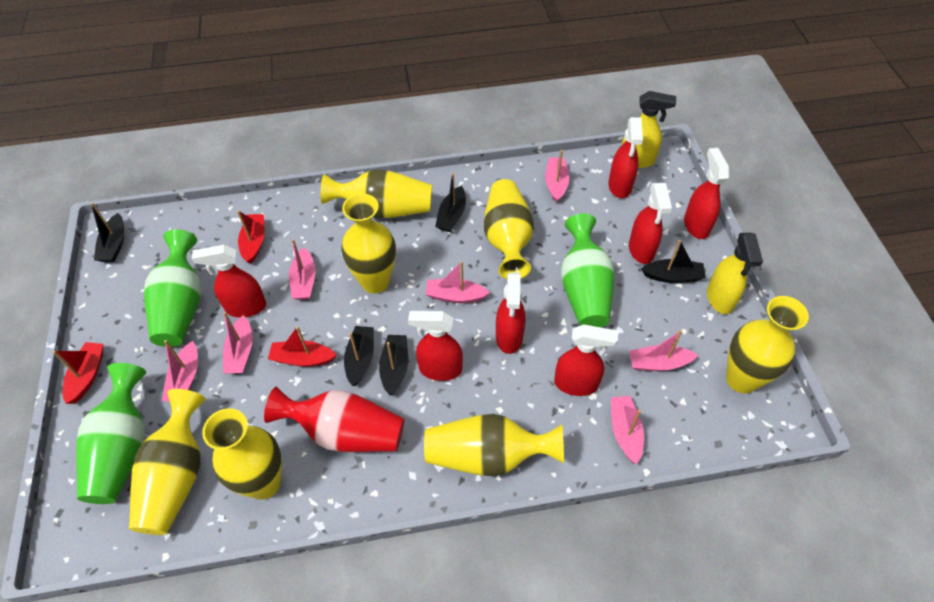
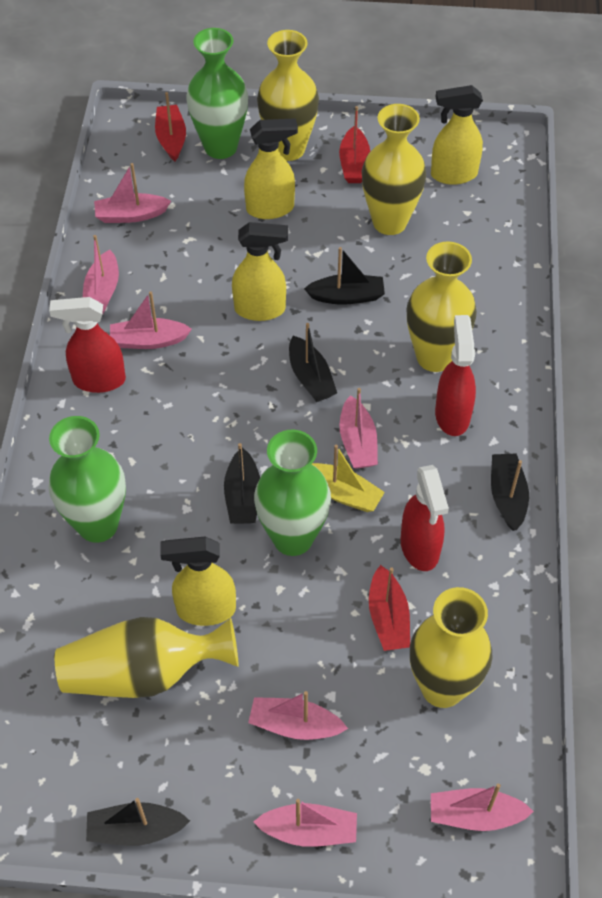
red spray bottle: [192,245,266,317] [408,311,463,381] [496,272,525,354] [554,324,618,396] [608,117,643,198] [629,183,672,264] [684,148,729,239] = 7 -> [49,297,126,393] [401,465,449,571] [435,315,476,436] = 3
red vase: [264,387,404,452] = 1 -> none = 0
yellow boat: none = 0 -> [312,445,385,512] = 1
yellow spray bottle: [622,91,676,168] [707,233,763,314] = 2 -> [160,536,236,626] [232,222,288,321] [244,118,298,219] [431,85,483,185] = 4
yellow vase: [129,389,205,535] [202,408,282,500] [321,169,432,218] [341,194,396,294] [424,414,564,476] [484,179,534,279] [726,296,809,394] = 7 -> [55,617,238,698] [257,30,319,161] [362,104,426,235] [407,242,477,372] [410,587,492,708] = 5

